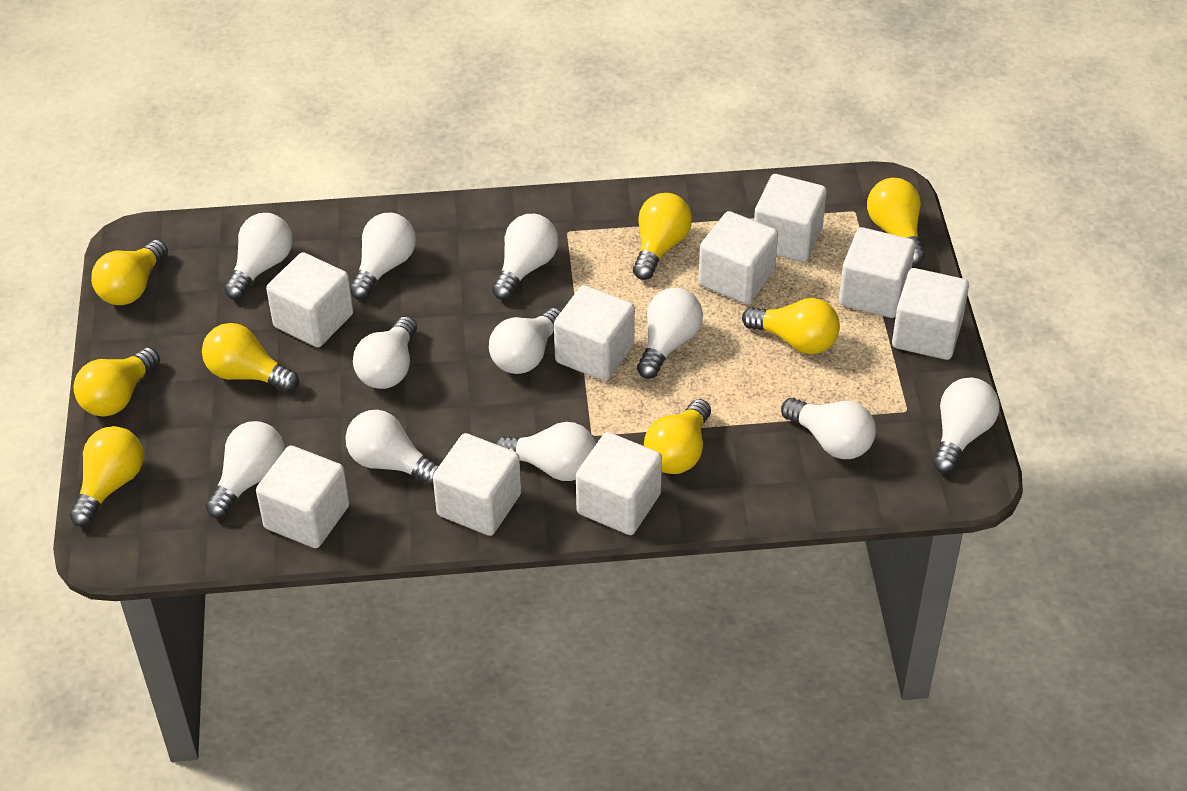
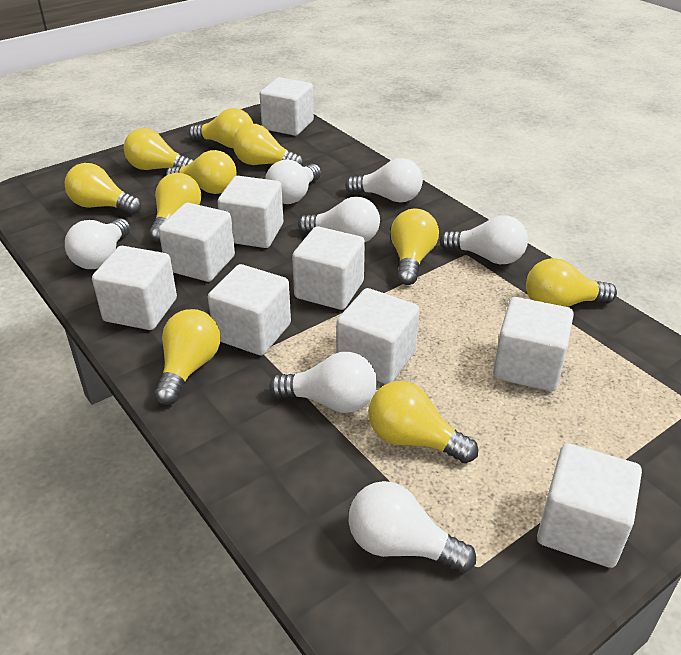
white light bulb: [205,421,285,518] [224,213,293,299] [345,410,439,486] [350,213,416,299] [353,316,417,389] [489,308,561,374] [492,214,559,300] [495,422,596,481] [637,288,703,379] [781,398,876,459] [932,378,999,473] = 11 -> [65,218,130,269] [265,160,321,204] [269,352,377,413] [298,197,380,242] [345,158,423,203] [349,481,476,573] [439,215,528,264] = 7
yellow light bulb: [69,426,144,527] [73,347,160,417] [91,240,168,305] [202,323,299,392] [633,193,692,280] [644,399,711,474] [742,298,840,354] [867,178,925,265] = 8 -> [64,163,141,214] [124,128,194,170] [149,173,201,242] [155,309,220,405] [166,150,237,194] [189,108,253,148] [233,124,303,166] [368,381,478,463] [390,209,439,285] [526,258,617,307] = 10

